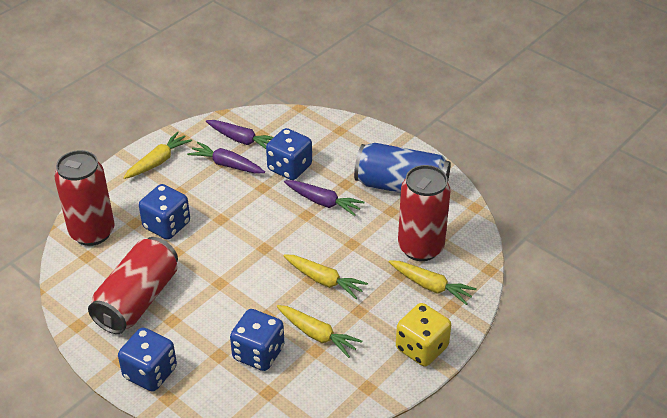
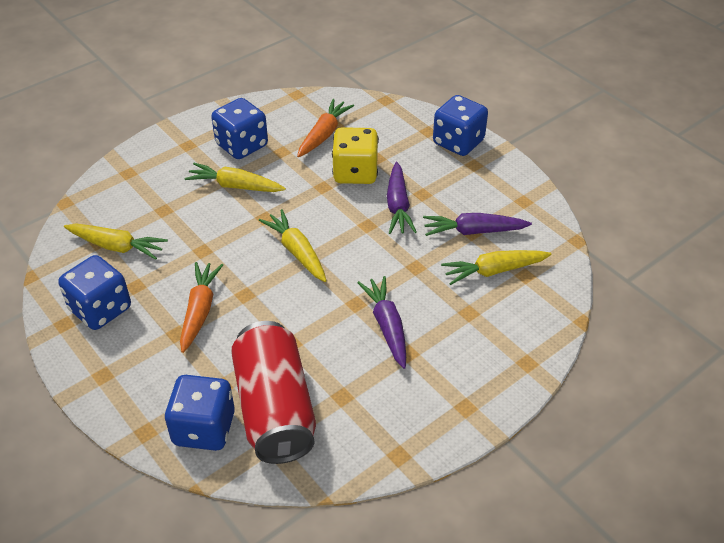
blue can: [354,143,451,193] = 1 -> none = 0
orange carrot: none = 0 -> [180,262,223,353] [297,99,354,157] = 2
red can: [55,150,115,246] [88,237,178,334] [398,165,451,261] = 3 -> [231,321,316,464] = 1

